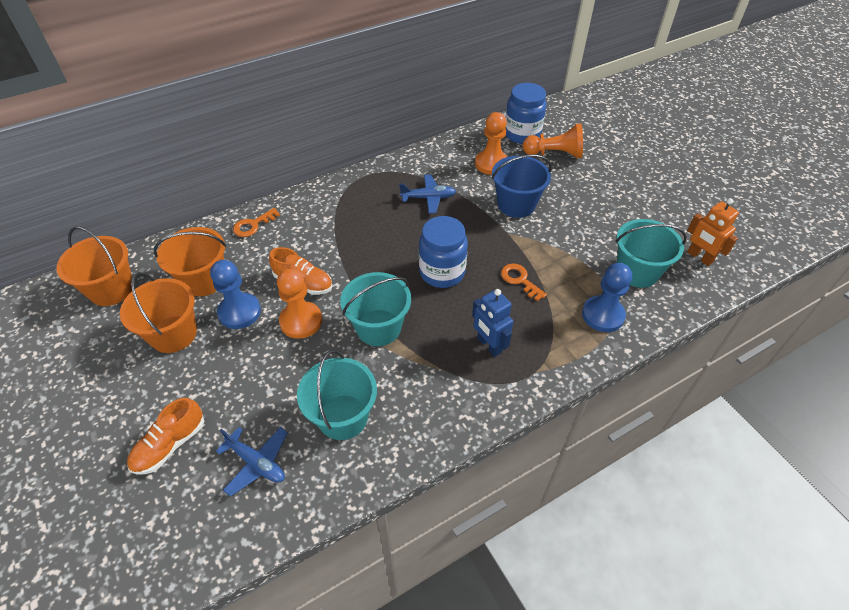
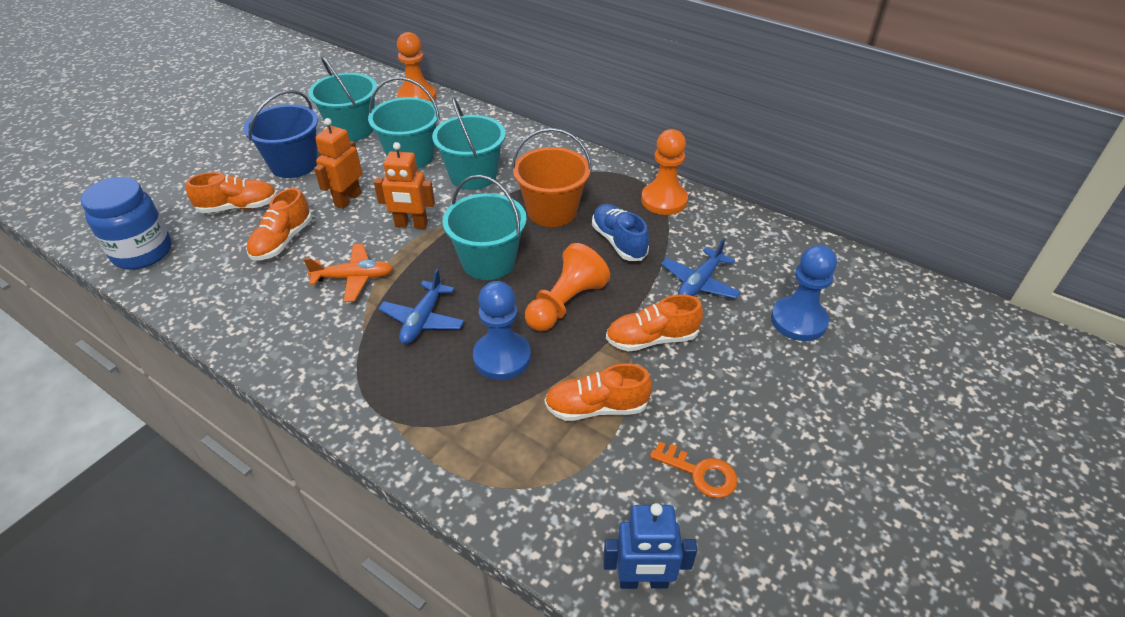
blue jar: [419,216,468,288] [505,83,547,144] = 2 -> [80,177,172,269] = 1
blue shoe: none = 0 -> [592,204,649,261] = 1
orange bucket: [57,226,132,306] [120,272,197,353] [154,227,226,296] = 3 -> [512,128,592,227] = 1
orange key: [233,208,280,237] [501,263,547,301] = 2 -> [650,441,738,498] = 1
orange plane: none = 0 -> [304,244,393,302] = 1
orange robot: [687,198,739,266] = 1 -> [314,118,362,209] [374,142,435,229] = 2
orange shoe: [127,398,204,474] [269,247,332,295] = 2 -> [186,172,277,213] [247,188,312,261] [545,363,652,421] [606,294,703,351] = 4
turquoise bucket: [297,350,377,440] [340,272,411,346] [616,219,687,288] = 3 -> [308,56,377,142] [368,77,440,169] [432,97,506,190] [442,175,527,280] = 4

